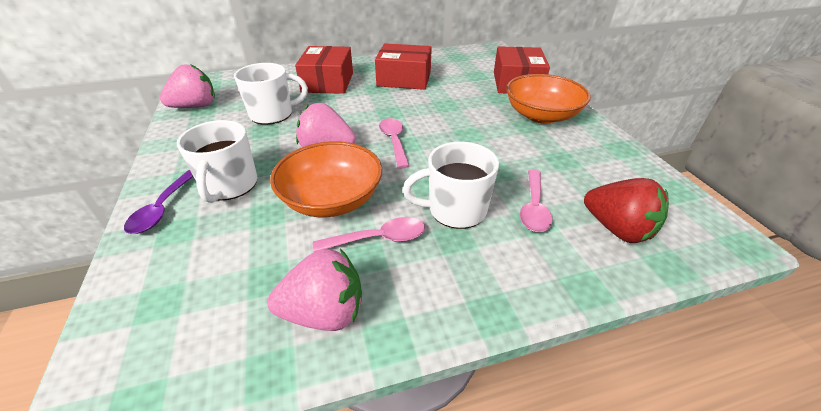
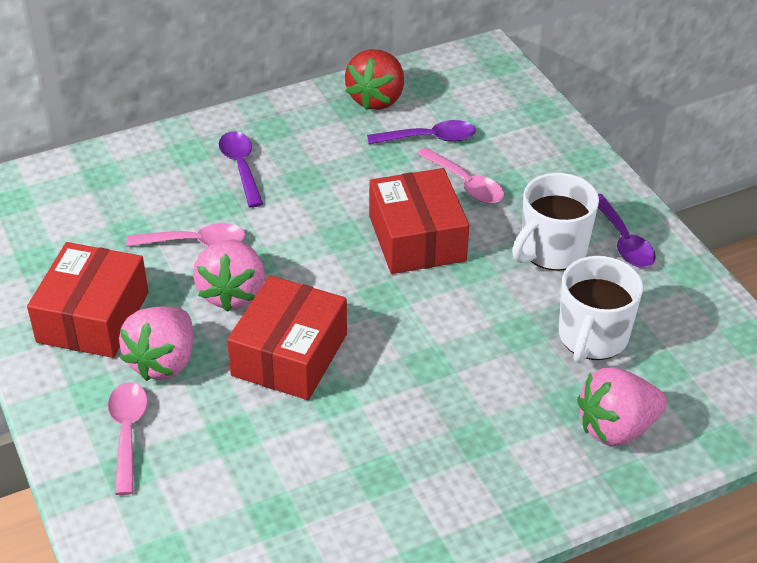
orange bowl: [270,141,382,217] [506,74,591,124] = 2 -> none = 0
purple spoon: [124,170,193,234] = 1 -> [219,131,263,208] [367,120,476,144] [598,194,656,268] = 3
white mug: [177,120,258,203] [234,63,308,125] [403,142,499,229] = 3 -> [512,173,599,271] [559,256,643,363] = 2

